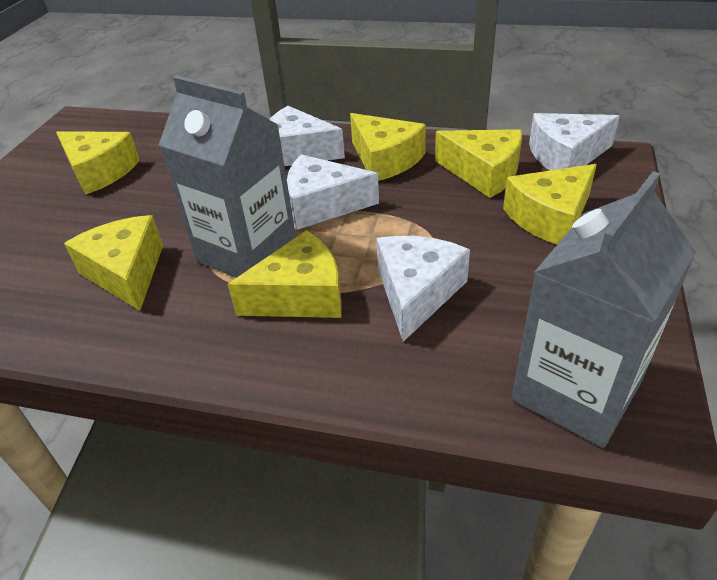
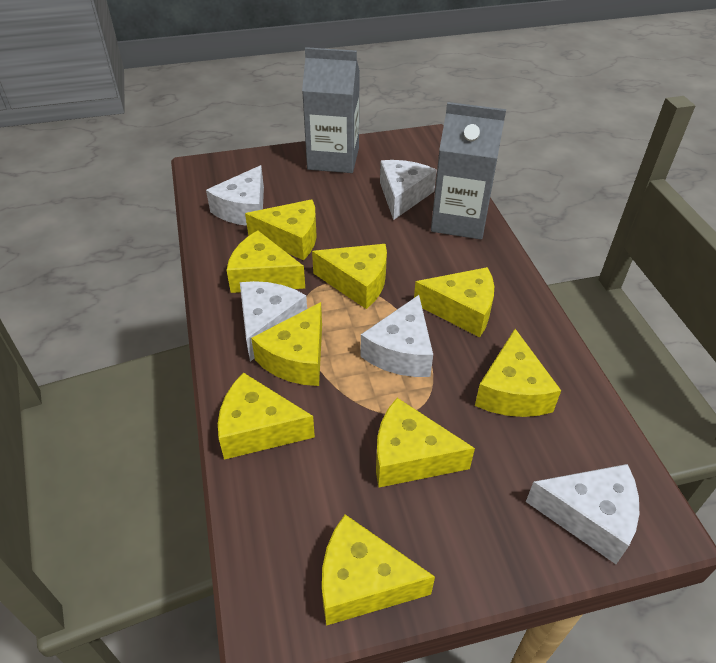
white cheese: [269,106,345,166] [287,154,379,230] [377,236,470,342] [529,113,620,170] = 4 -> [206,165,264,226] [240,281,307,361] [360,295,433,377] [380,160,437,220] [526,464,639,564] = 5
yellow cheese: [56,131,140,195] [64,215,163,311] [228,230,342,318] [350,113,426,181] [435,129,522,198] [503,164,597,244] = 6 -> [218,372,315,460] [227,230,305,293] [245,199,317,260] [251,302,322,386] [312,244,387,309] [322,515,435,626] [376,398,475,487] [414,267,494,337] [475,329,561,417] = 9

